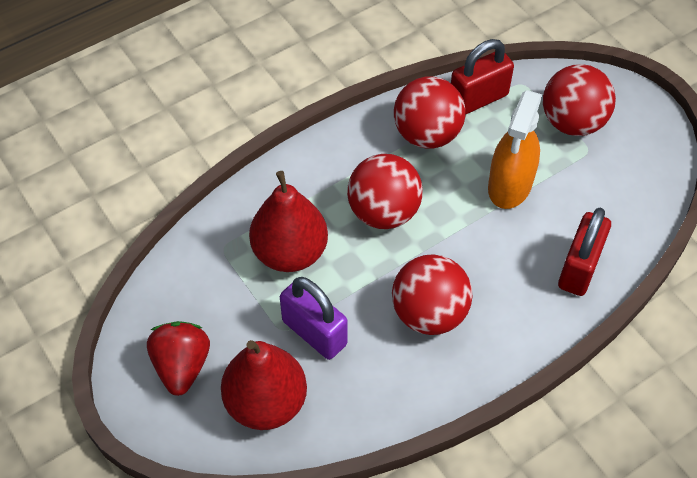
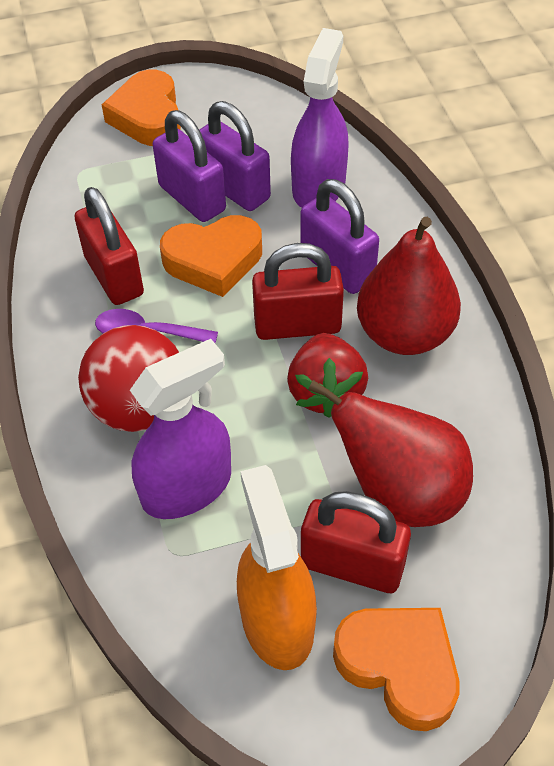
orange heart: none = 0 -> [102,70,181,146] [160,215,262,297] [333,608,460,731] = 3
purple padlock: [280,277,348,360] = 1 -> [153,110,226,222] [200,101,271,211] [300,179,379,294] = 3
purple spoon: none = 0 -> [95,309,218,343] = 1
purple spray bottle: none = 0 -> [130,339,231,519] [291,28,348,208] = 2
red ball: [347,154,423,229] [392,254,473,335] [394,76,465,149] [543,64,616,136] = 4 -> [78,325,179,432] = 1
red padlock: [451,39,514,115] [558,208,611,296] = 2 -> [75,187,144,305] [252,243,344,340] [301,491,411,593] = 3

